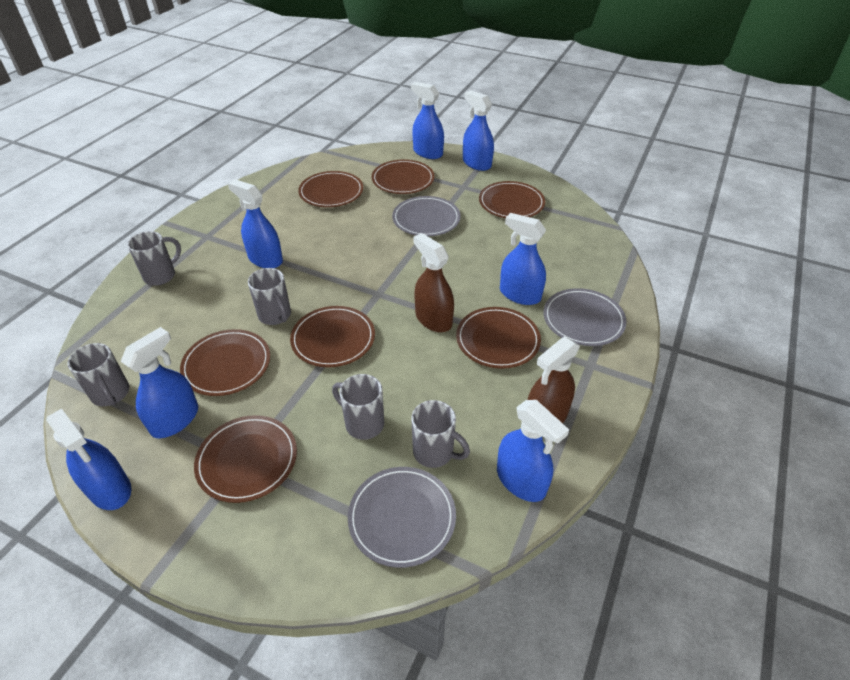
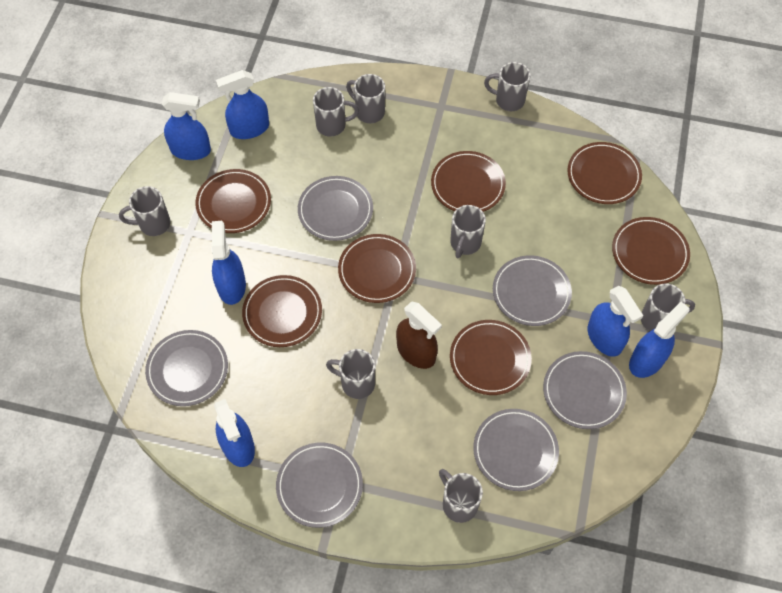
blue spray bottle: [46,408,131,510] [121,327,198,438] [228,179,283,268] [411,82,444,159] [463,91,494,171] [497,400,569,502] [500,213,546,305] = 7 -> [162,92,211,160] [211,221,246,305] [214,399,255,467] [216,70,269,139] [588,286,643,357] [629,302,689,378] = 6
brown spray bottle: [414,233,454,332] [528,337,580,423] = 2 -> [396,301,442,369] = 1
grey mug: [67,343,129,406] [127,231,181,286] [248,268,291,325] [332,374,384,440] [411,400,470,468] = 5 -> [119,186,170,236] [313,87,359,137] [326,349,375,399] [346,74,385,123] [439,469,483,523] [450,205,486,258] [484,62,531,111] [641,283,695,331] = 8
grey plate: [348,467,456,568] [392,196,461,237] [543,288,627,346] = 3 -> [145,330,228,406] [276,442,363,528] [298,176,373,241] [473,409,559,491] [493,255,572,326] [543,351,627,429] = 6

